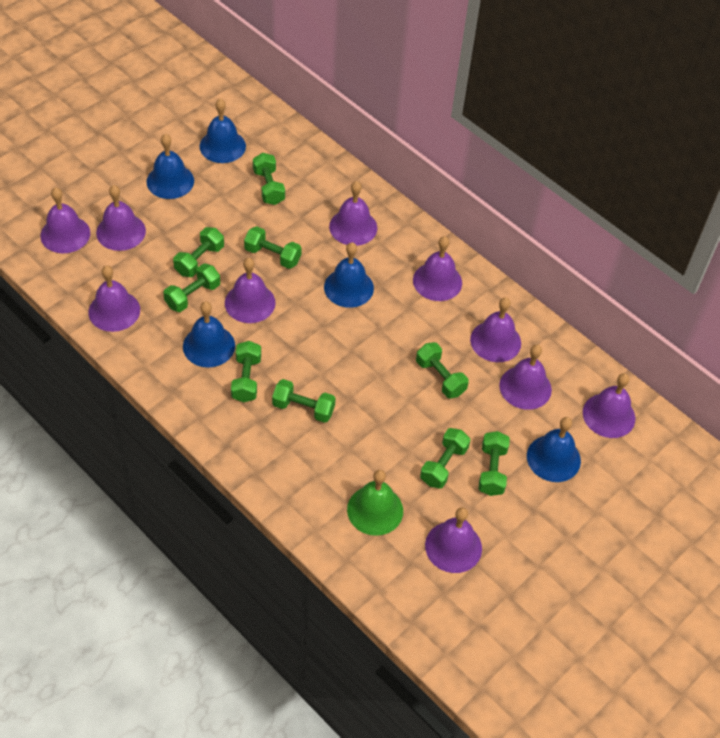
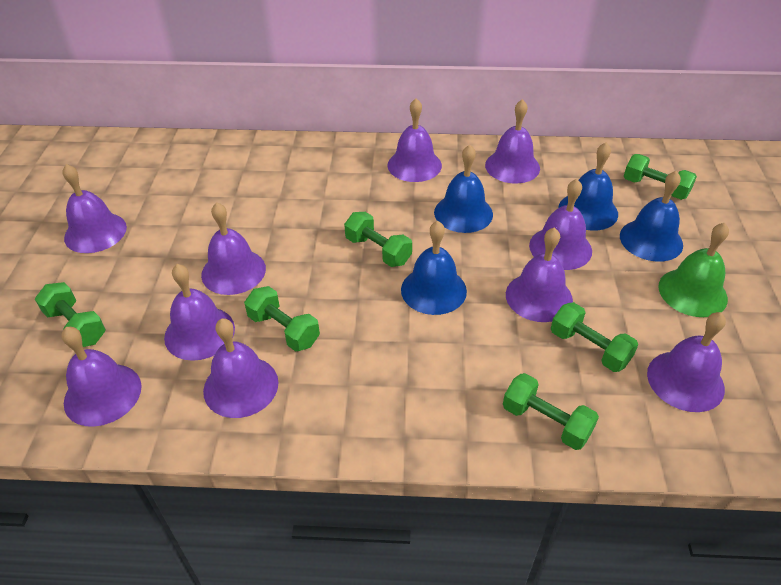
blue bell: [146,134,194,199] [183,301,235,368] [199,99,246,163] [324,242,374,308] [527,417,581,482] = 5 -> [401,221,467,315] [434,145,493,233] [559,142,618,231] [620,171,683,262] = 4
green dumbbell: [163,263,220,312] [173,227,224,277] [231,341,261,403] [244,226,301,269] [253,153,285,205] [272,379,336,423] [416,342,469,399] [420,428,470,489] [479,431,510,496] = 9 -> [35,282,106,347] [244,286,320,352] [344,212,412,267] [503,373,599,450] [551,302,638,372] [624,154,697,200] = 6

